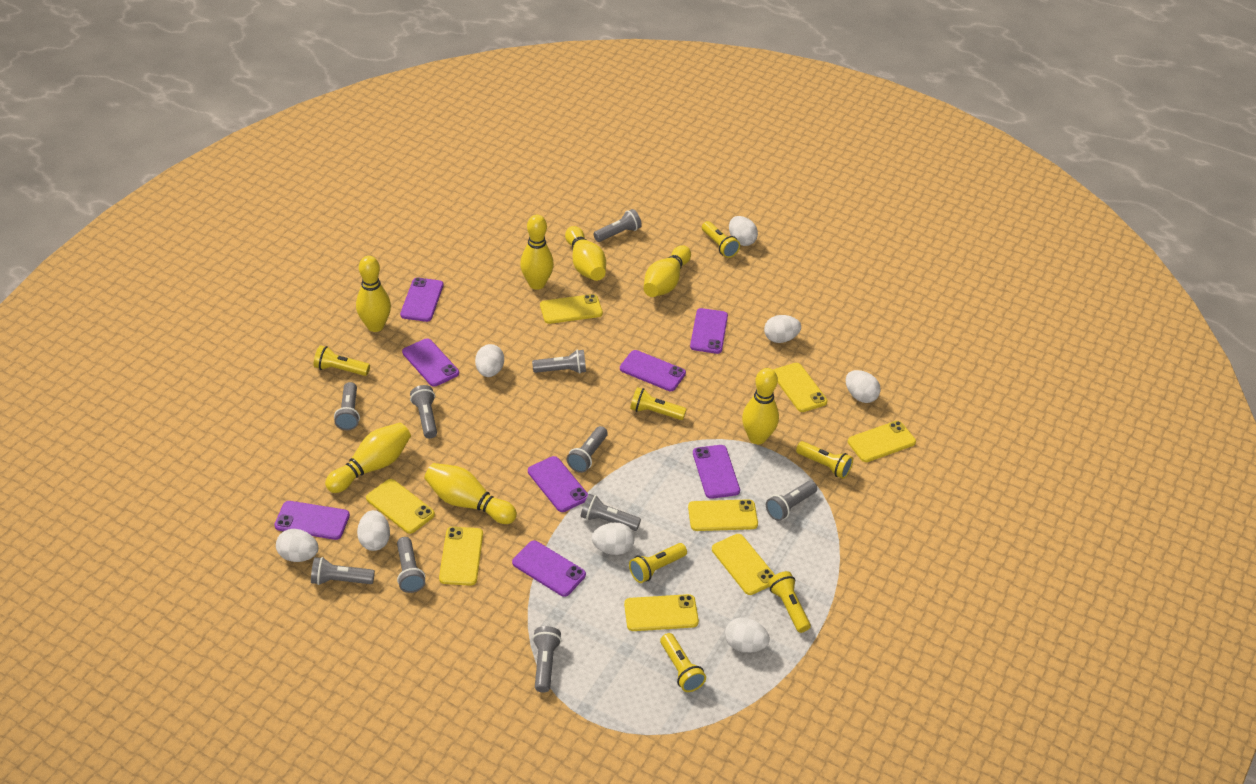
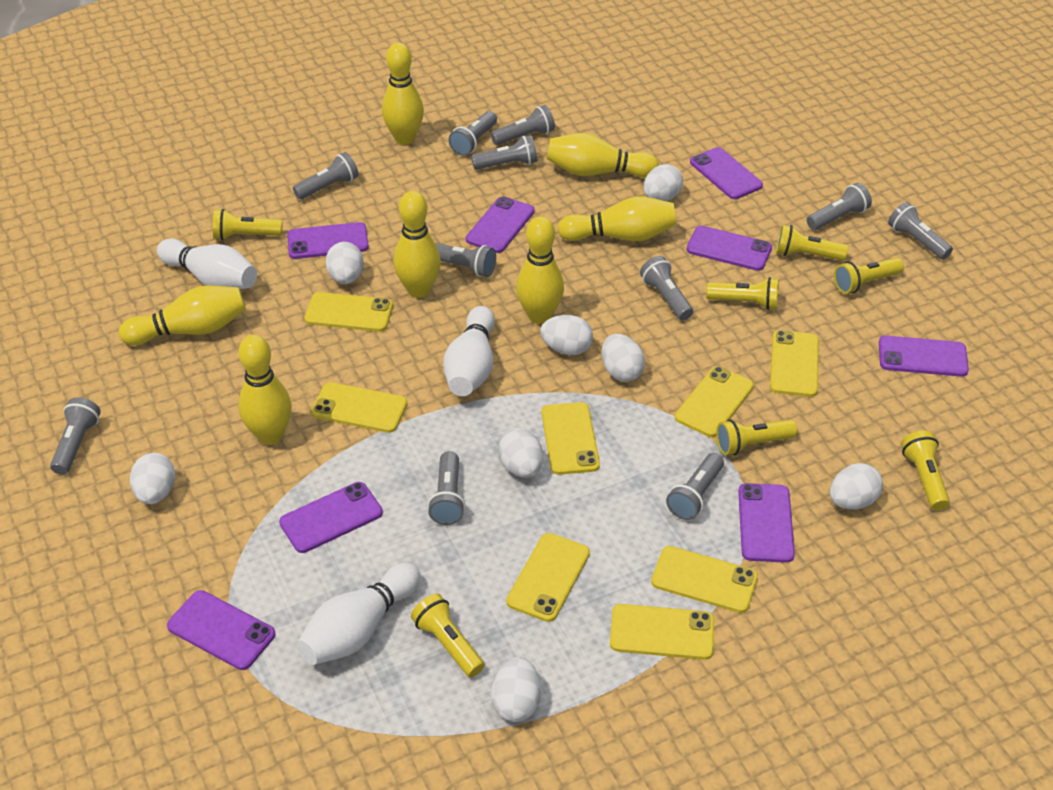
grey flashlight: [311,557,375,585] [334,382,360,430] [397,537,425,593] [410,385,437,439] [532,349,586,374] [532,626,562,692] [567,426,608,473] [581,494,641,531] [593,209,642,242] [766,481,817,521] = 10 -> [50,397,101,475] [293,152,359,200] [427,451,466,525] [435,243,496,277] [449,111,497,156] [471,135,537,170] [491,105,555,145] [640,256,693,320] [666,453,724,520] [807,183,872,230] [888,202,953,260] = 11
white bowling pin: none = 0 -> [157,238,257,289] [297,563,420,665] [443,306,495,396] = 3

